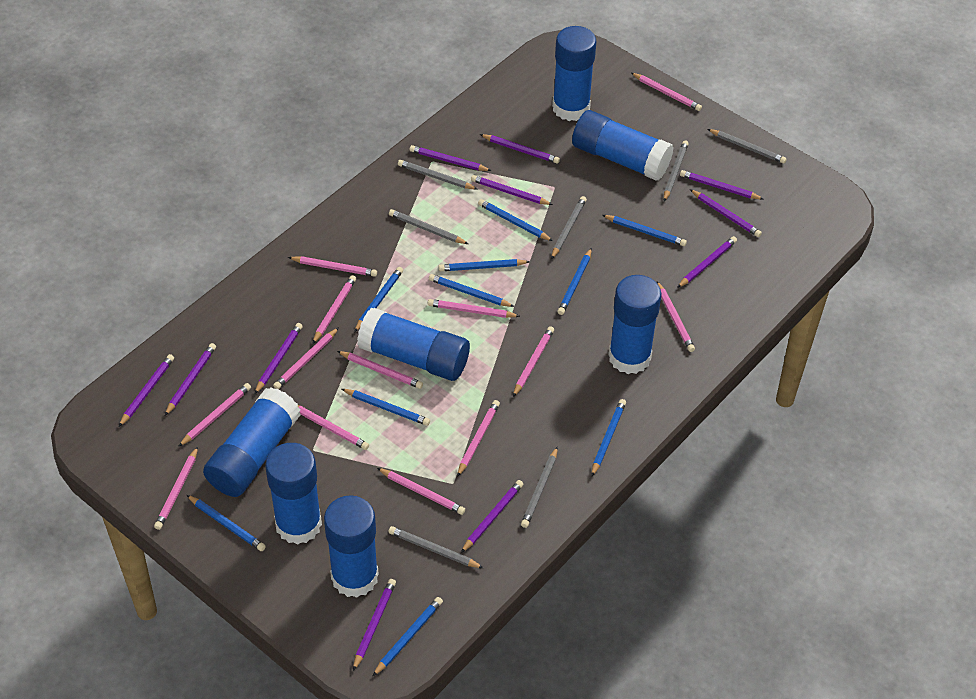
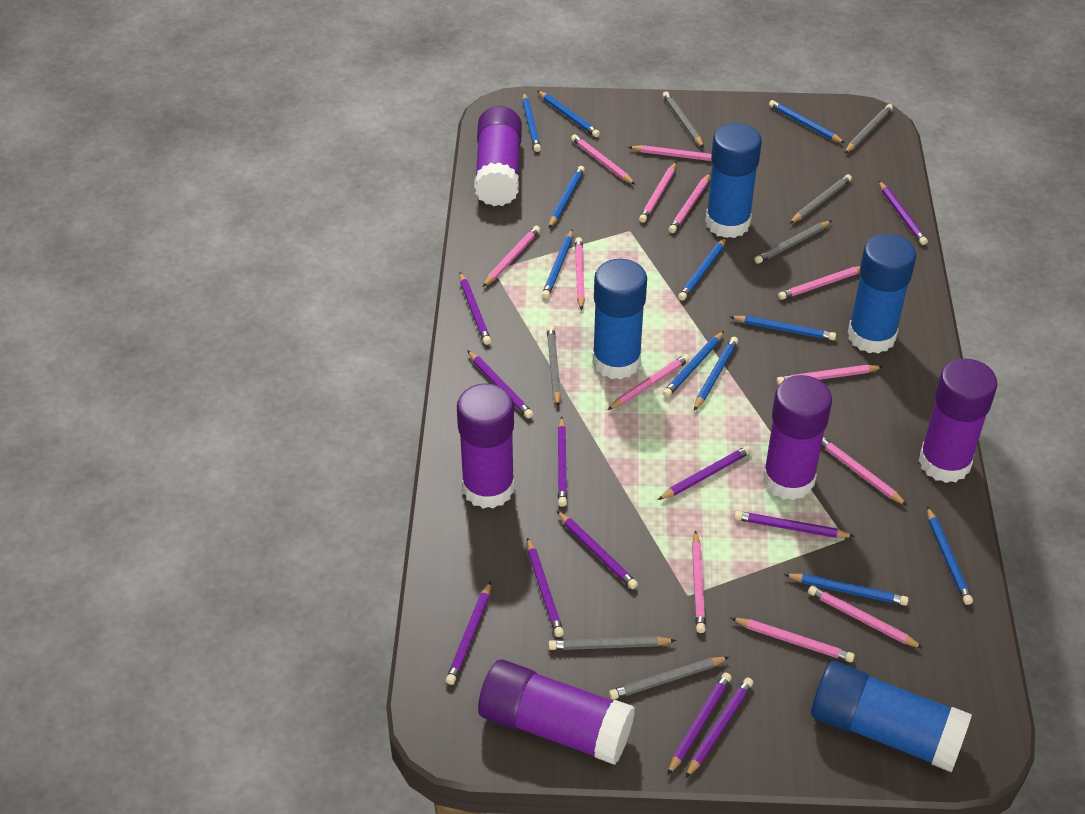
blue glue stick: [203,387,301,497] [265,443,322,545] [324,495,379,598] [357,308,470,381] [552,26,597,121] [572,110,674,181] [608,275,662,374] = 7 -> [593,259,647,379] [705,123,762,238] [811,661,972,772] [848,234,916,354] = 4
blue pencil: [187,495,266,551] [342,389,430,426] [354,267,403,332] [373,597,443,676] [429,274,514,307] [439,259,530,271] [478,199,553,241] [557,248,592,315] [591,399,626,477] [602,215,687,246] = 10 -> [522,93,541,152] [538,91,600,137] [542,229,573,299] [549,166,585,228] [663,331,724,397] [678,238,726,301] [694,337,738,411] [729,316,836,340] [769,100,845,143] [784,574,909,606] [927,507,973,605] = 11
purple glue stick: none = 0 -> [457,383,514,509] [474,106,522,206] [478,659,635,765] [763,375,832,500] [919,358,997,483] = 5

